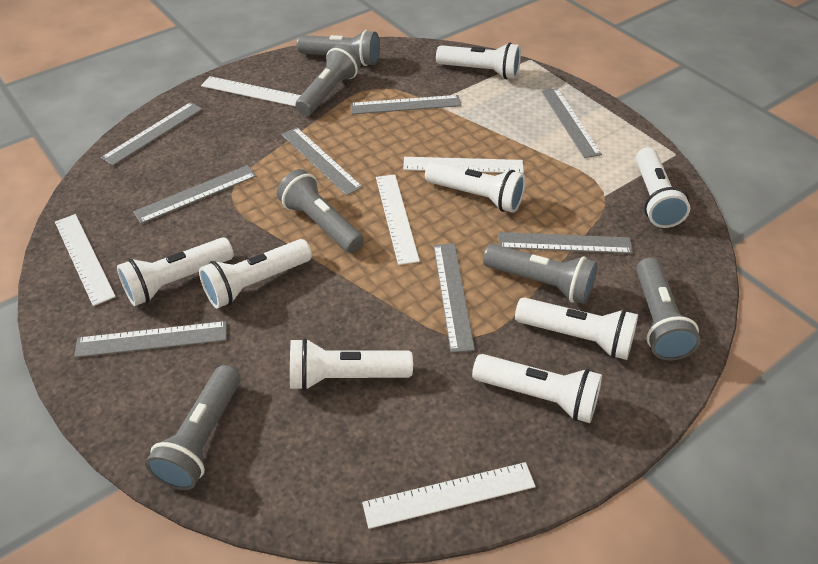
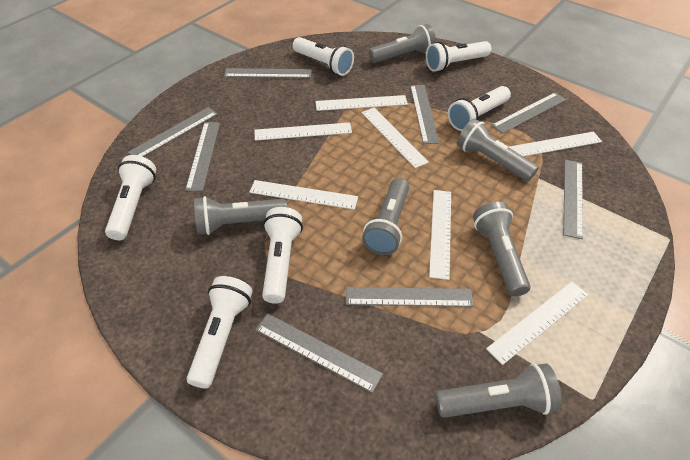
white flashlight: [117,237,234,306] [199,239,312,308] [290,338,413,391] [425,161,526,213] [436,43,521,79] [472,354,602,423] [515,297,638,360] [636,147,690,228] = 8 -> [105,155,156,240] [187,276,253,389] [262,207,303,304] [293,37,354,76] [426,41,491,72] [448,86,511,131] = 6
white ruler: [55,214,116,306] [201,76,301,107] [362,462,536,529] [376,174,420,265] [403,157,524,173] = 5 -> [249,180,358,210] [255,122,352,141] [315,95,408,111] [362,108,429,168] [429,190,451,280] [486,281,588,365] [509,132,602,157] = 7

